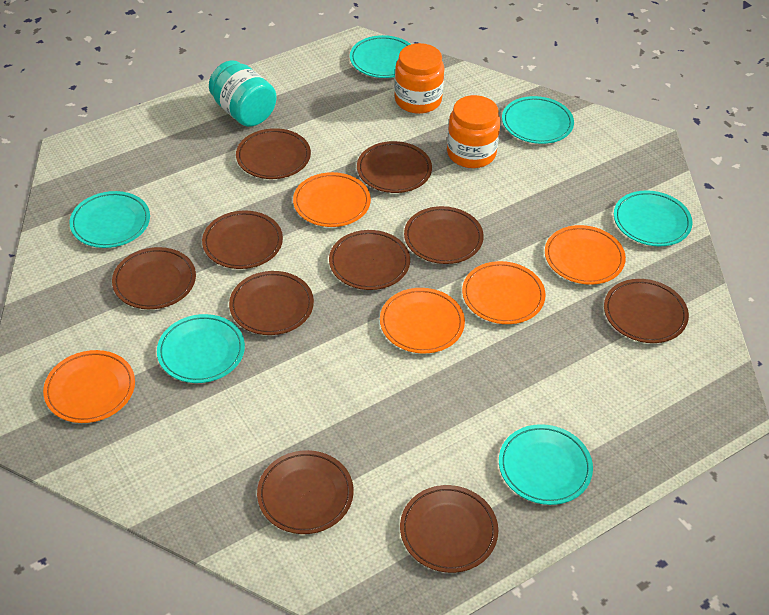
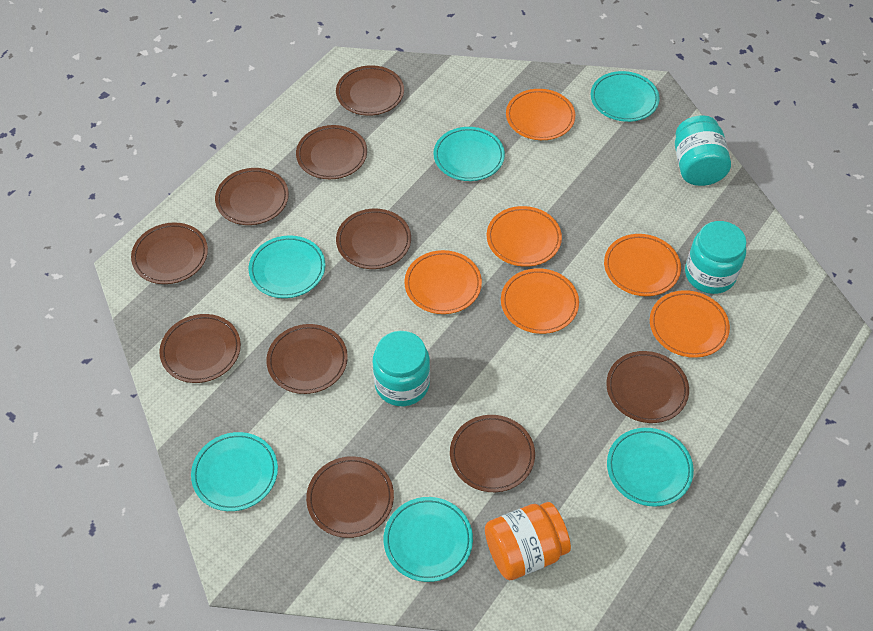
orange jar: [394,43,444,114] [447,95,500,168] = 2 -> [485,502,571,580] = 1
orange plate: [43,350,135,423] [293,172,371,227] [380,288,465,353] [462,261,546,324] [545,225,626,285] = 5 -> [404,250,482,314] [487,206,562,267] [501,268,579,334] [506,89,575,140] [604,234,681,296] [650,290,730,358] = 6
turquoise jar: [209,60,277,127] = 1 -> [373,331,430,406] [675,115,731,186] [685,221,747,294] = 3

